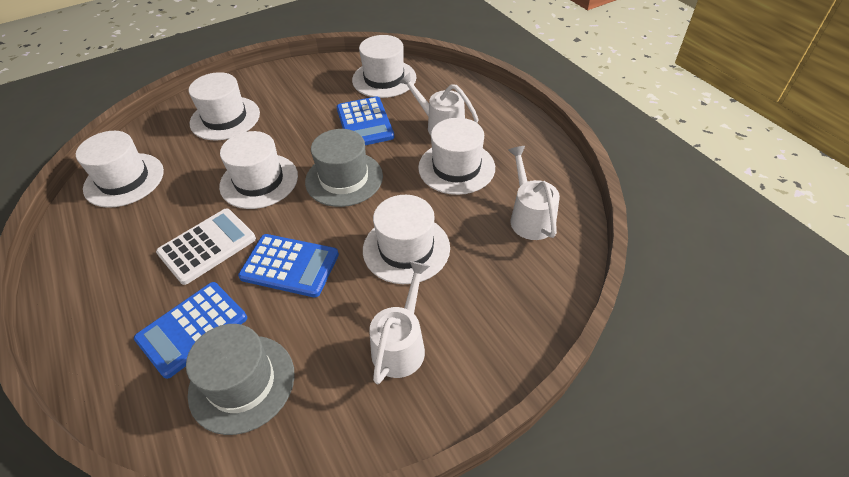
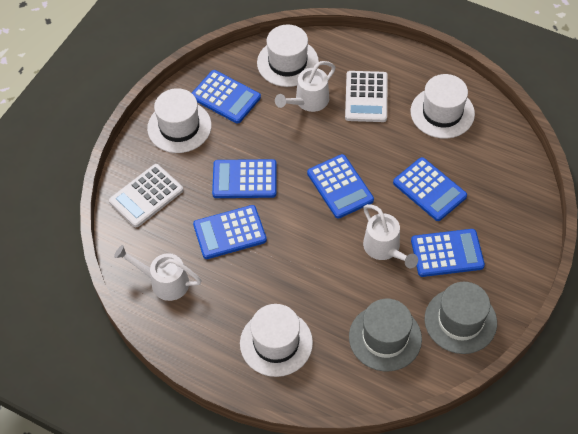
blue calculator: [134,282,247,379] [238,234,339,297] [336,96,395,145] = 3 -> [192,70,261,124] [193,205,267,259] [212,159,277,198] [307,154,374,219] [393,157,467,221] [411,229,485,277] = 6
white calculator: [156,209,256,285] = 1 -> [109,164,183,227] [345,71,388,122] = 2
white hat: [76,131,164,208] [189,72,260,140] [219,131,298,209] [352,35,416,98] [363,195,450,284] [418,118,495,195] = 6 -> [147,88,212,153] [240,304,313,377] [257,24,319,87] [411,74,475,139] = 4

